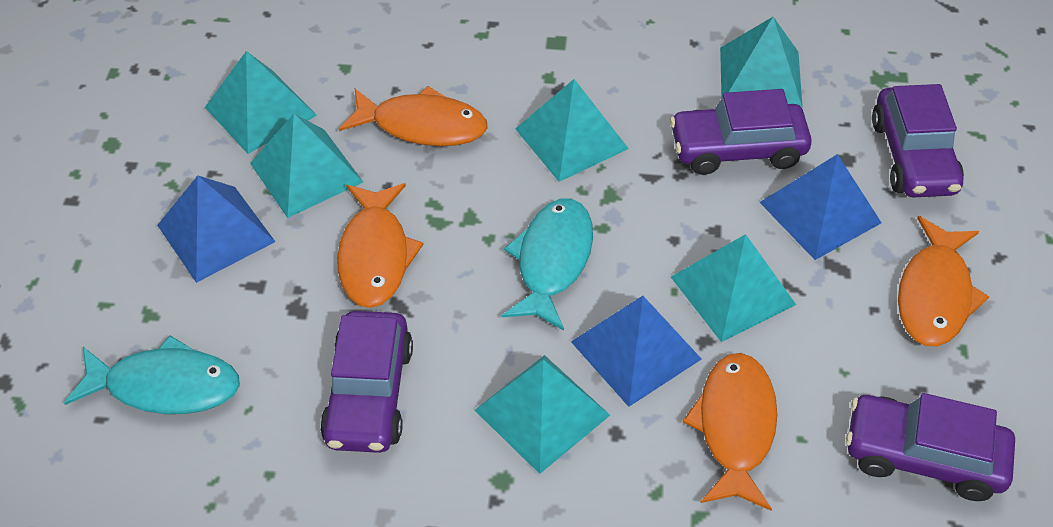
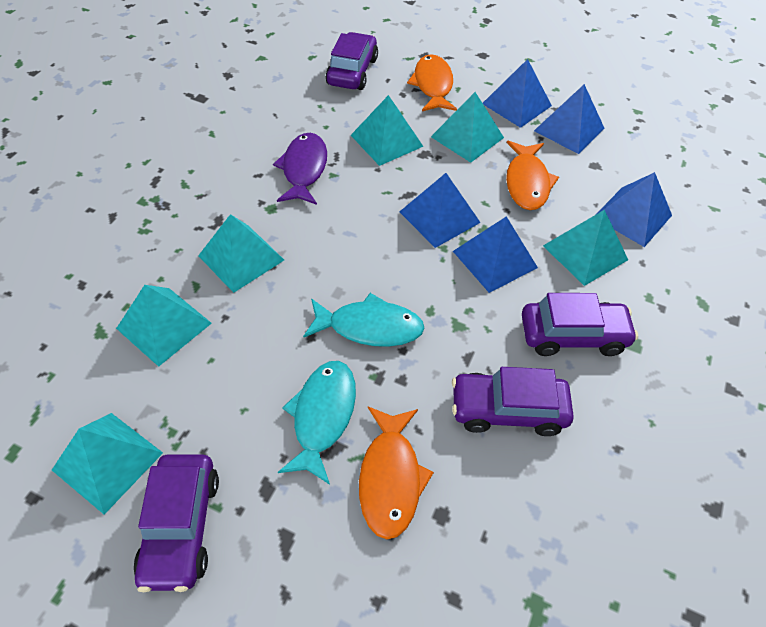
blue pyramid: [157,176,275,283] [571,296,701,407] [759,154,882,260] = 3 -> [400,173,481,248] [453,216,538,293] [483,59,552,128] [534,84,604,154] [597,172,672,247] = 5
orange fish: [337,183,424,308] [339,86,488,146] [683,353,777,511] [898,216,989,346] = 4 -> [359,407,434,539] [407,54,457,111] [506,140,559,210] = 3
purple fish: none = 0 -> [273,133,327,205] = 1

